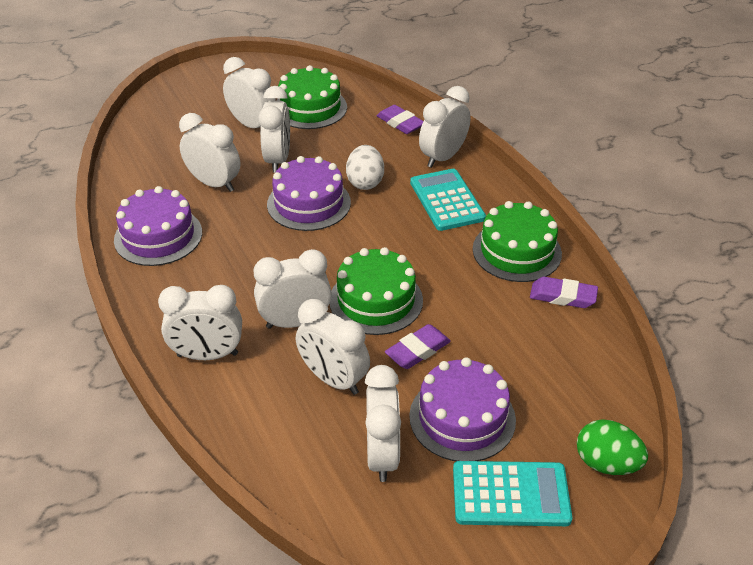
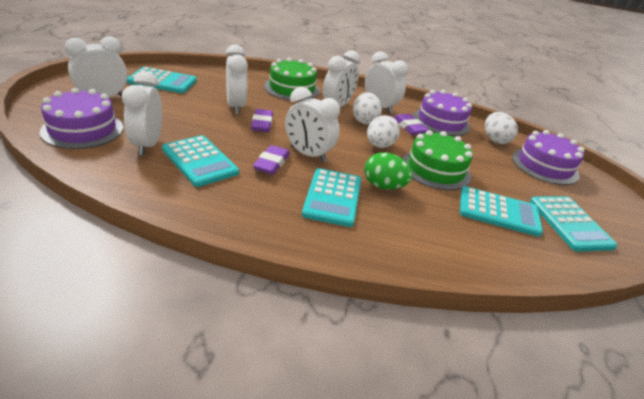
green cake: [276,65,347,129] [330,247,423,335] [473,201,562,282] = 3 -> [264,58,320,101] [403,130,473,190] = 2
turquoise calculator: [410,169,486,231] [453,461,572,526] = 2 -> [127,67,197,93] [162,135,239,187] [302,168,361,227] [460,186,543,237] [530,196,618,252] = 5
white clock: [158,285,242,360] [179,113,240,192] [223,57,276,128] [254,249,332,329] [259,86,290,173] [296,299,370,395] [365,365,401,482] [419,86,470,168] = 8 -> [65,36,127,97] [122,71,162,156] [226,45,248,114] [285,87,340,163] [323,50,360,107] [365,51,408,114] = 6
white egg: [346,145,384,190] = 1 -> [353,92,382,124] [367,115,400,148] [485,112,518,144] = 3

